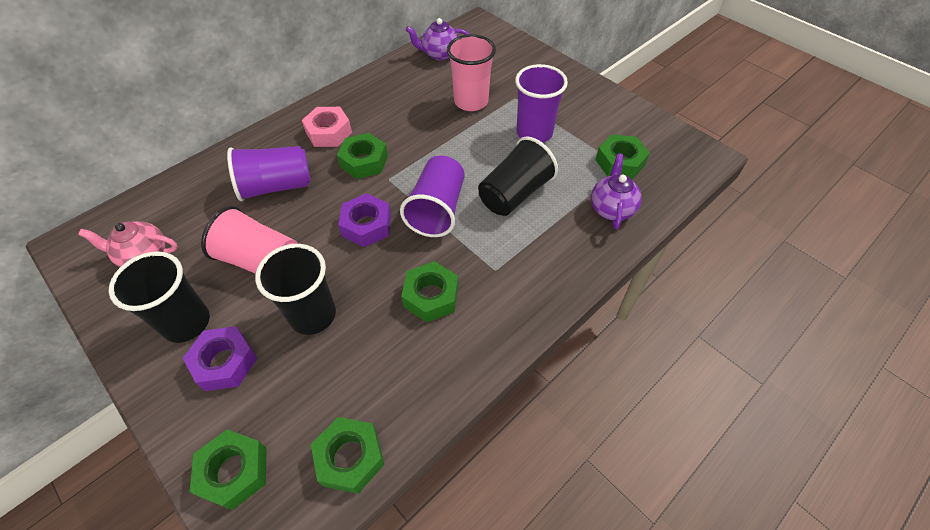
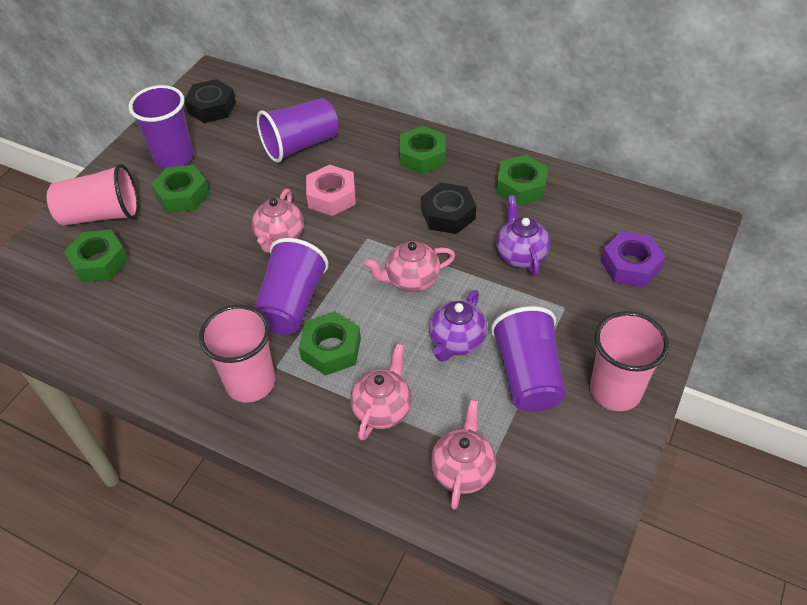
black cup: [109,251,210,343] [255,244,336,335] [478,137,558,216] = 3 -> none = 0
black nut: none = 0 -> [184,79,236,123] [421,182,476,234] = 2
pink cup: [201,206,298,274] [447,34,496,111] = 2 -> [47,164,139,226] [199,305,275,403] [590,311,669,411] = 3
pink teapot: [78,221,178,267] = 1 -> [252,189,304,253] [350,343,412,441] [364,241,455,292] [431,399,496,510] = 4
purple cup: [227,146,311,201] [400,156,465,237] [515,64,568,143] = 3 -> [129,85,194,168] [254,238,329,335] [257,98,339,163] [491,306,566,412] = 4
purple nut: [183,326,257,391] [338,194,391,247] = 2 -> [601,231,665,287] = 1

